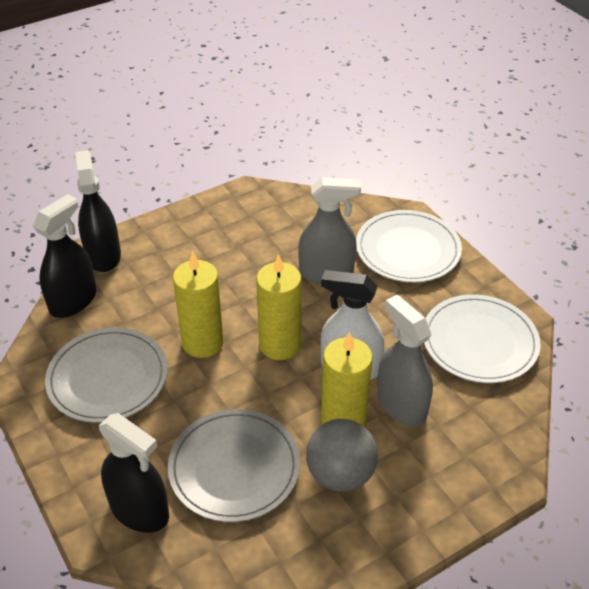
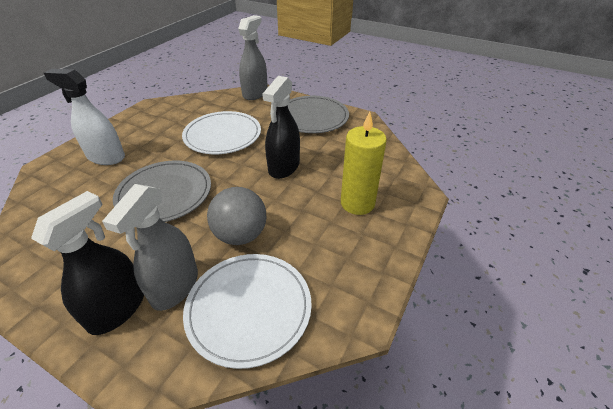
black spray bottle: [33,194,96,318] [76,150,121,272] [99,413,169,533] = 3 -> [31,191,144,335] [262,76,300,179] = 2
yellow candle: [173,252,224,358] [256,254,302,360] [321,332,373,427] = 3 -> [341,111,387,215] = 1

